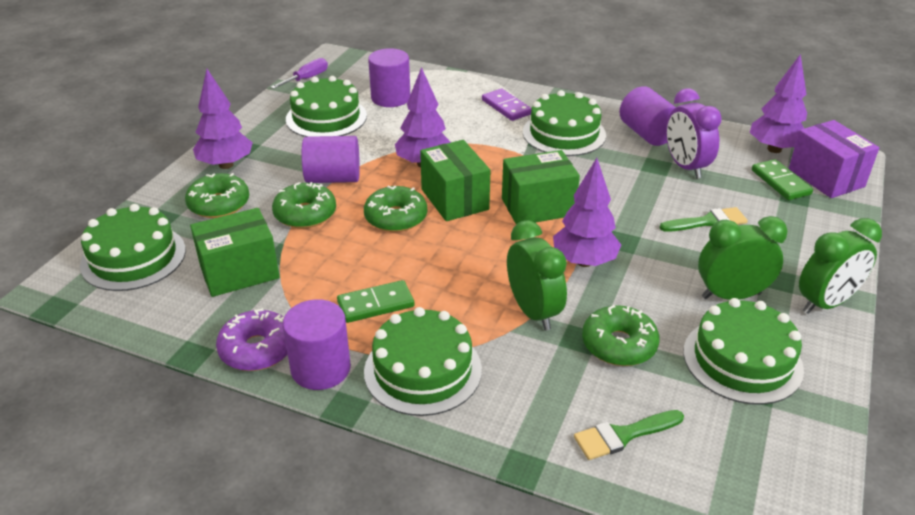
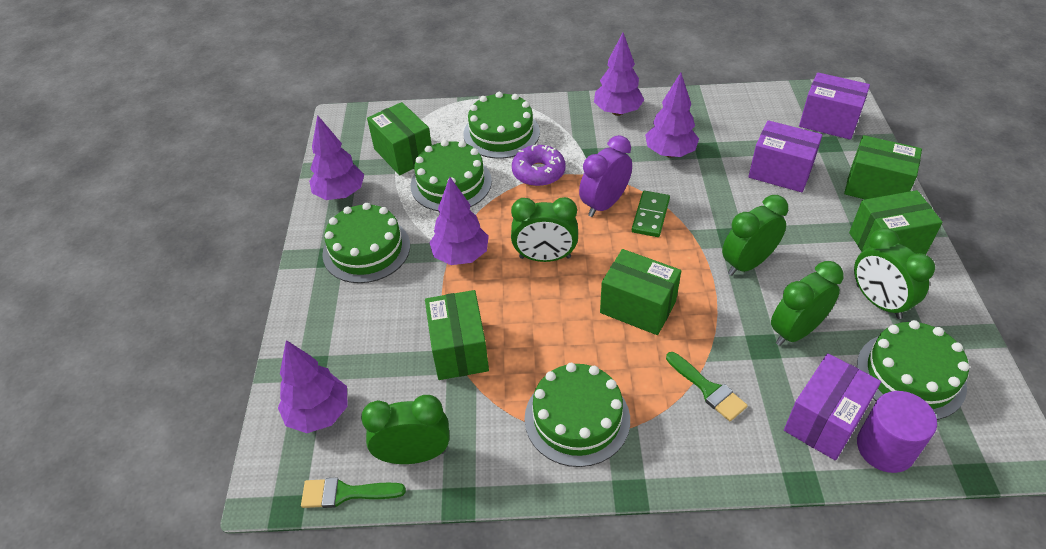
green box: [190,208,280,297] [420,140,491,221] [502,150,580,224] = 3 -> [367,102,432,175] [425,290,489,380] [600,249,681,335] [844,135,922,199] [849,190,943,255] = 5
green clock: [507,220,567,330] [698,216,788,300] [799,218,882,314] = 3 -> [361,395,450,464] [511,197,578,262] [722,195,788,276] [771,261,843,346] [854,228,935,319] = 5
green domino: [337,280,415,323] [752,159,813,200] = 2 -> [632,191,670,237] = 1
green donut: [185,173,249,218] [272,182,336,228] [364,186,427,232] [582,305,660,366] = 4 -> none = 0
purple box: [789,120,879,198] = 1 -> [748,120,823,192] [784,353,881,460] [799,72,870,140] = 3
purple cylinder: [283,299,351,390] [302,136,360,183] [368,48,410,107] [619,86,676,146] = 4 -> [857,391,937,473] = 1
purple domino: [482,88,531,121] = 1 -> none = 0
purple screwdriver: [271,58,328,89] = 1 -> none = 0
purple tree: [193,69,253,169] [395,67,451,167] [553,158,621,267] [750,54,807,153] = 4 -> [278,340,348,433] [309,115,364,200] [429,177,489,265] [594,33,644,116] [645,73,699,158] = 5

